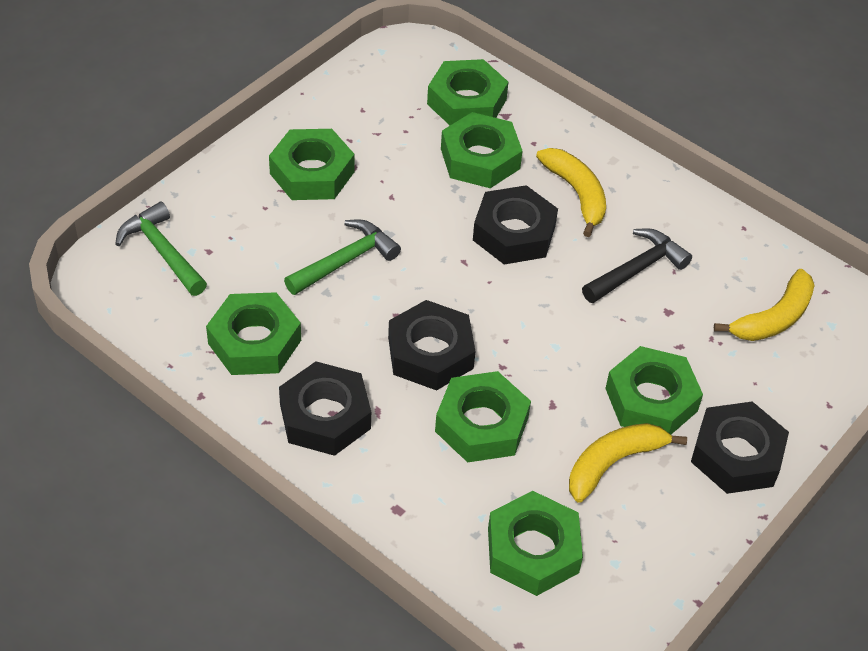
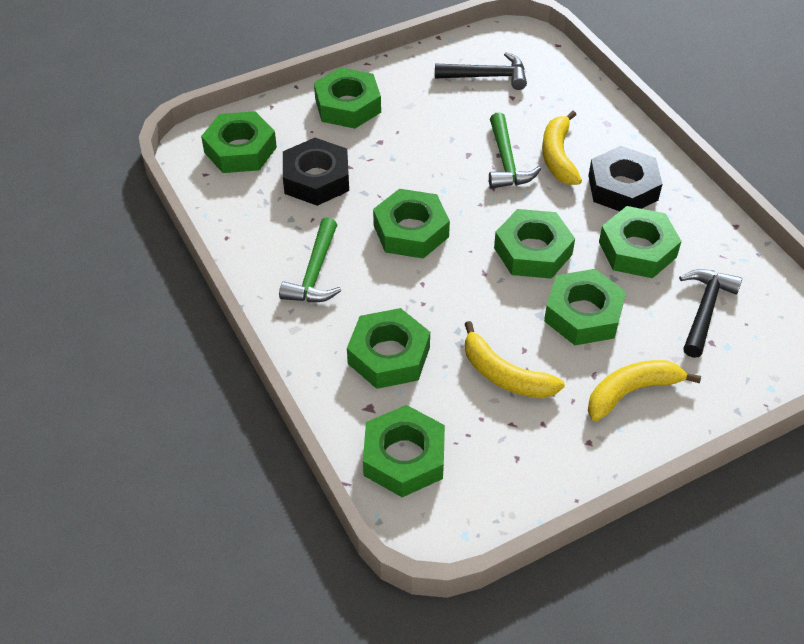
black hammer: [582,228,692,303] = 1 -> [435,52,527,90] [679,269,742,358] = 2
black nut: [279,361,371,456] [388,300,476,391] [473,185,558,264] [691,402,789,494] = 4 -> [283,138,349,206] [588,146,662,211] = 2
green nut: [206,292,301,375] [269,129,355,200] [427,59,508,125] [435,371,531,463] [441,112,522,188] [488,491,583,596] [605,346,703,434] = 7 -> [201,111,277,173] [314,67,381,129] [347,308,430,389] [363,405,445,497] [373,189,450,259] [494,209,575,279] [544,269,626,345] [599,206,681,278] = 8

